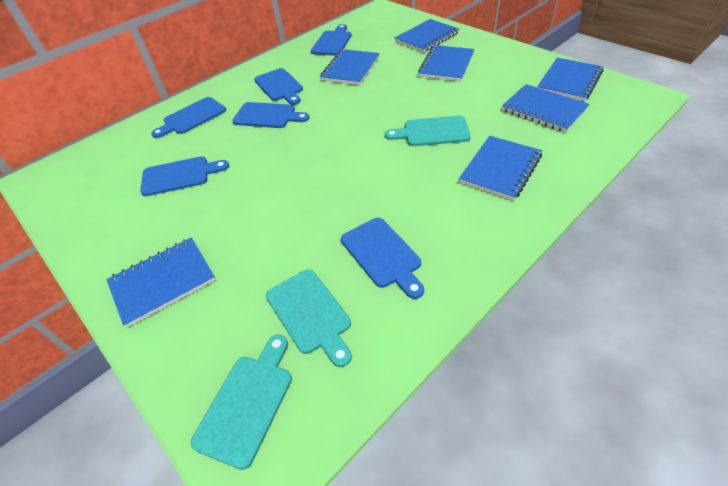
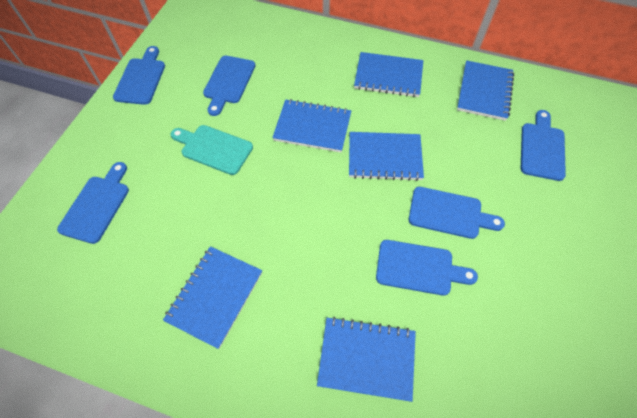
blue notebook: [106,238,216,328] [320,49,380,85] [395,19,459,52] [418,45,475,82] [459,136,542,200] [502,84,590,132] [537,58,604,101] = 7 -> [163,246,262,349] [272,99,351,152] [317,317,416,402] [349,132,424,181] [354,52,423,97] [457,60,514,121] = 6
turquoise cutting board: [191,335,292,470] [266,269,352,367] [385,116,471,146] = 3 -> [171,125,253,175] = 1

